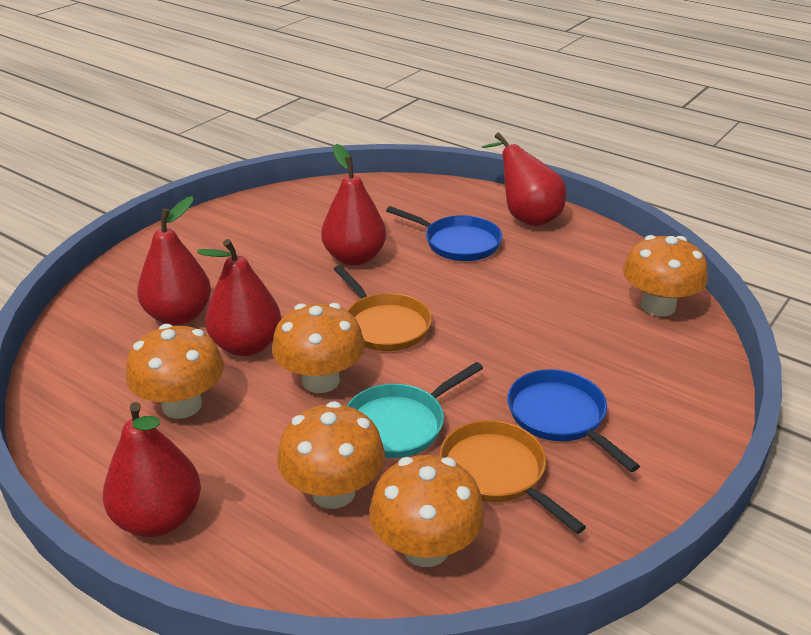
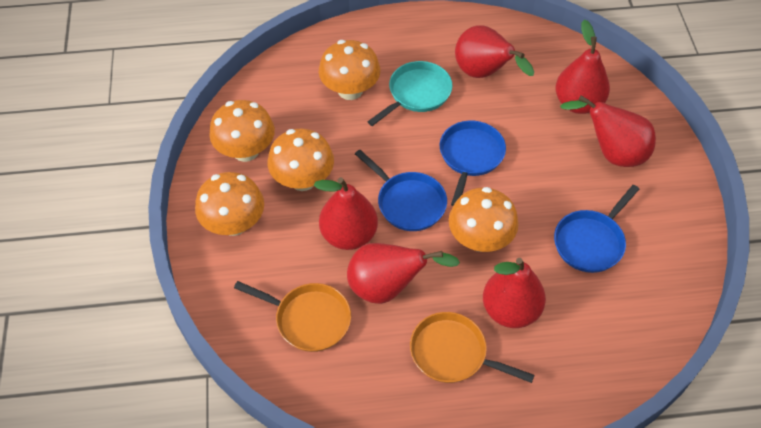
blue pan: [386,206,502,261] [508,369,640,472] = 2 -> [355,150,447,231] [440,121,506,206] [554,185,639,273] = 3
red pear: [103,402,201,537] [137,196,211,325] [197,239,281,356] [321,144,386,266] [482,132,566,226] = 5 -> [314,177,378,250] [347,243,460,304] [455,25,534,78] [483,258,546,328] [555,20,610,114] [560,95,656,167] = 6

